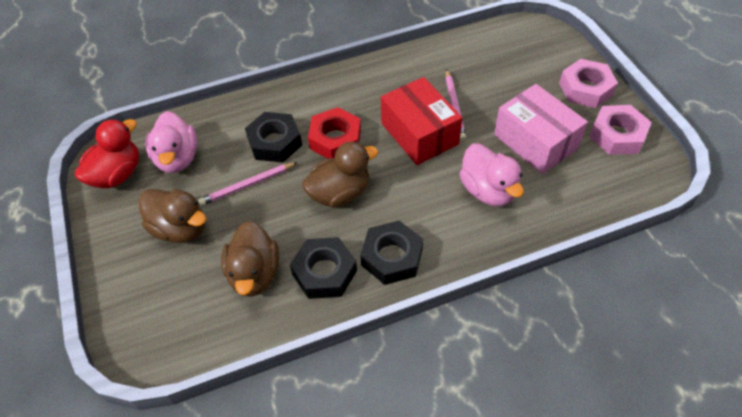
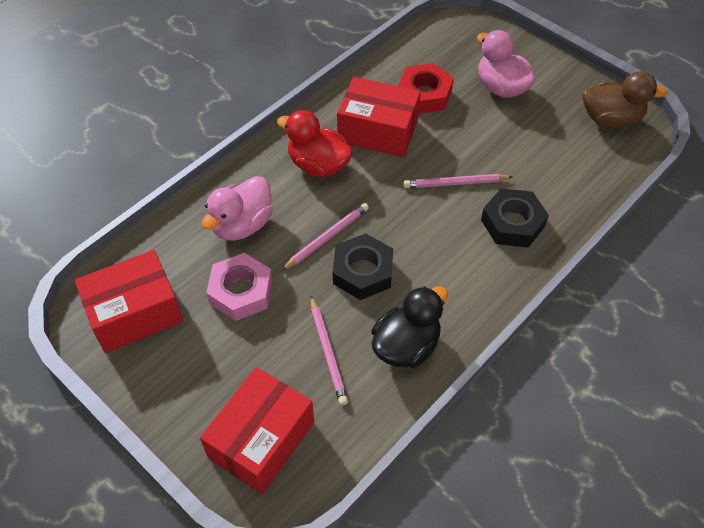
black duck: none = 0 -> [372,286,448,368] = 1
black nut: [245,112,302,163] [290,237,357,299] [360,221,423,285] = 3 -> [333,233,393,300] [481,188,549,248] = 2
brown duck: [138,189,206,243] [221,221,279,297] [302,142,378,208] = 3 -> [583,71,668,128] = 1
pink box: [494,84,588,174] = 1 -> none = 0
pink nut: [559,59,618,108] [589,105,652,155] = 2 -> [206,253,273,321] = 1
pink pencil: [198,162,298,206] [445,69,466,141] = 2 -> [281,203,369,271] [311,296,348,405] [404,174,512,188] = 3
red box: [381,77,462,165] = 1 -> [75,250,183,353] [200,367,314,494] [337,77,421,157] = 3

